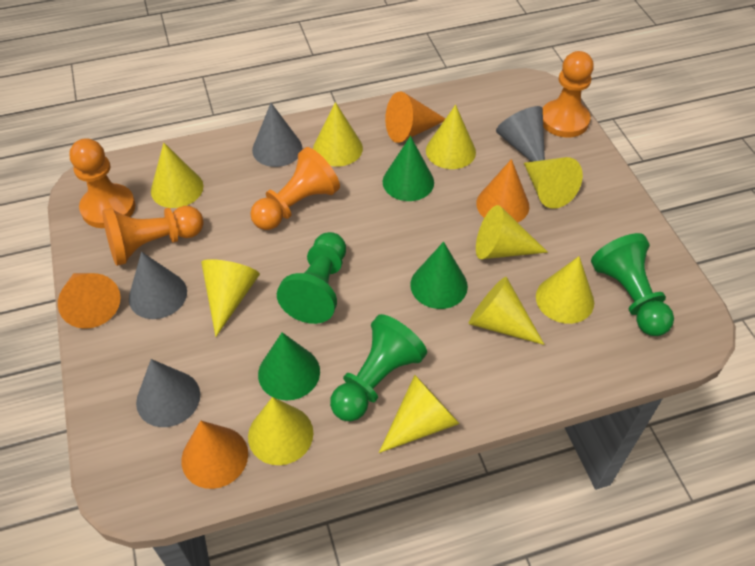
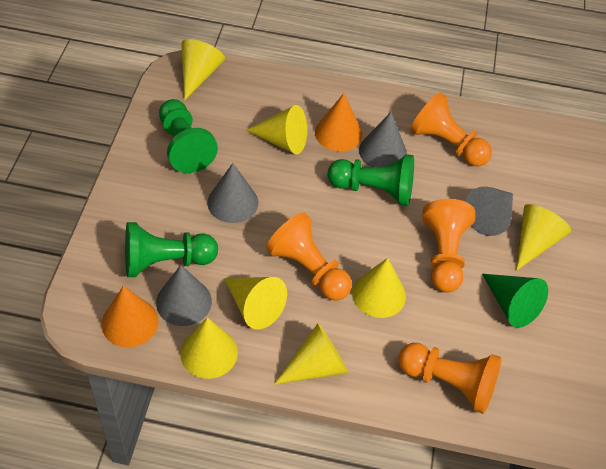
green cone: [258,332,320,401] [383,136,434,201] [410,242,468,309] = 3 -> [482,274,548,328] = 1
orange cone: [58,273,120,329] [181,421,248,489] [385,92,446,143] [476,159,529,223] = 4 -> [101,286,159,347] [315,93,362,152] = 2
yellow cone: [151,143,203,208] [201,259,260,337] [248,397,313,465] [313,102,363,167] [379,375,460,453] [426,105,476,169] [469,277,545,345] [476,205,548,259] [524,157,583,209] [536,256,594,324] = 10 -> [180,318,238,379] [181,39,225,101] [224,277,287,329] [245,105,307,154] [274,323,349,385] [352,258,406,318] [516,204,571,271] = 7

